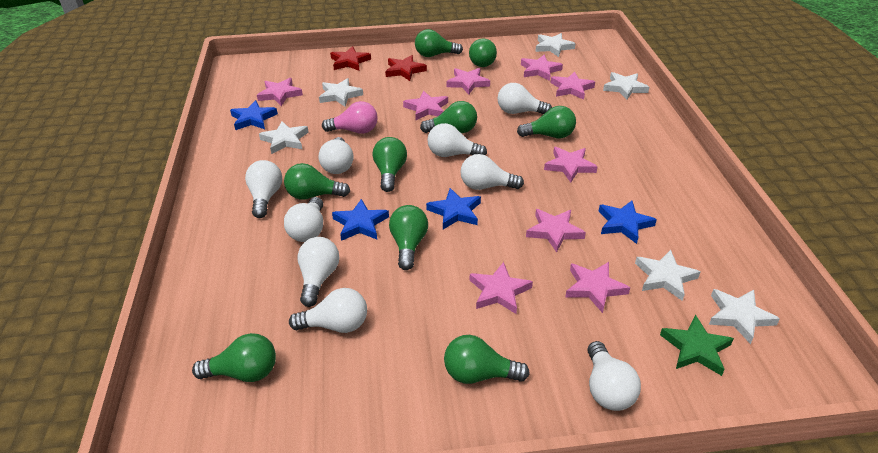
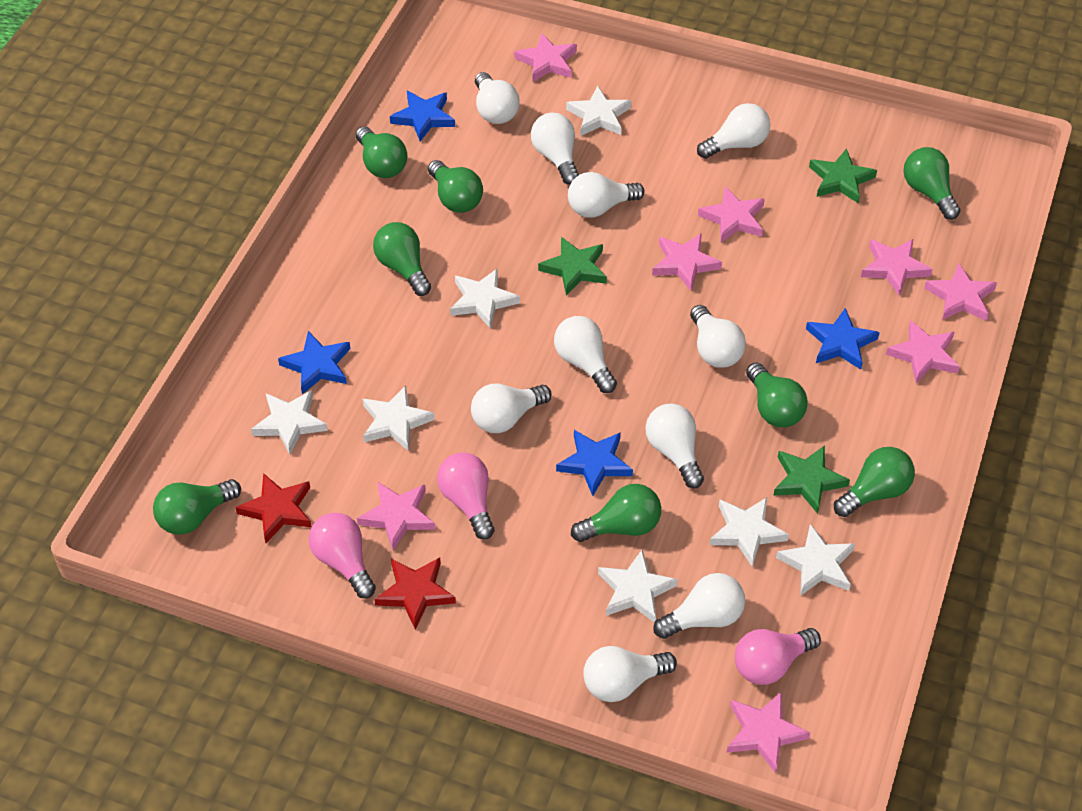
green light bulb: [192,333,276,382] [284,163,350,200] [373,137,407,192] [389,205,428,270] [415,29,463,57] [420,101,477,133] [444,335,530,384] [469,38,497,67] [517,106,576,138] = 9 -> [153,479,241,534] [356,126,408,178] [373,222,431,296] [428,160,483,213] [571,484,661,542] [746,362,808,427] [834,447,915,517] [904,147,960,220] = 8
green star: [660,315,734,376] = 1 -> [538,237,607,296] [773,445,850,514] [809,148,877,203] = 3
pink light bulb: [322,101,378,134] = 1 -> [309,513,376,599] [437,452,495,540] [735,628,821,685] = 3
pink star: [257,78,303,106] [403,91,448,120] [446,68,490,94] [470,262,533,314] [521,55,563,81] [526,209,586,252] [544,147,598,182] [551,72,595,100] [565,262,630,313] = 9 -> [357,482,435,551] [514,33,577,82] [652,233,722,291] [698,186,765,242] [726,692,810,773] [861,239,933,295] [886,320,960,383] [924,263,997,321] = 8
white light bulb: [245,160,282,218] [284,197,323,242] [289,288,367,333] [298,237,339,307] [319,137,354,174] [427,123,487,157] [460,154,524,190] [498,83,552,114] [588,341,641,411] = 9 -> [471,384,552,433] [475,72,519,124] [531,113,579,185] [554,316,617,393] [568,172,644,218] [583,646,677,702] [645,403,704,488] [653,573,745,639] [690,305,746,368] [697,103,770,159] = 10
white star: [259,121,309,154] [319,78,363,107] [535,33,576,57] [603,72,649,100] [635,250,700,301] [709,289,780,344] = 6 -> [251,390,328,455] [362,385,435,451] [450,268,520,329] [566,85,631,136] [598,550,678,622] [709,497,789,567] [776,524,855,596] = 7

